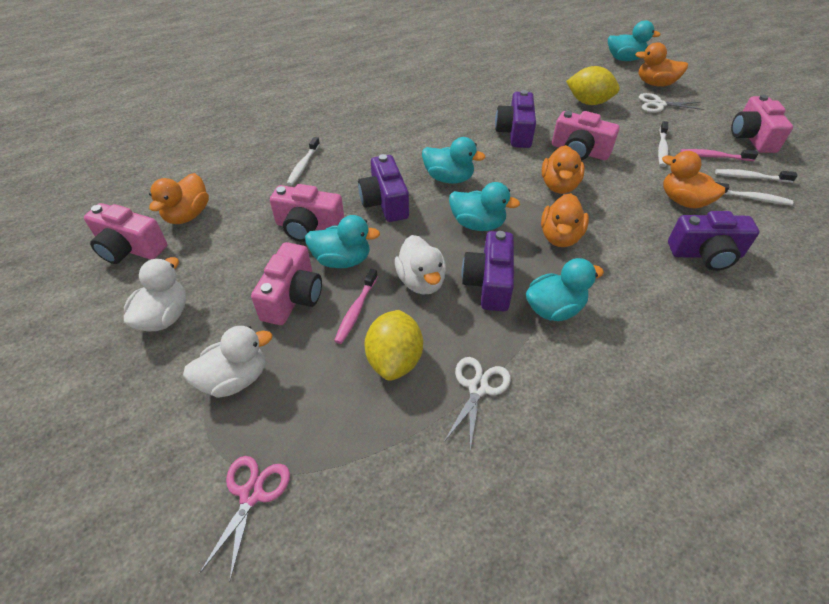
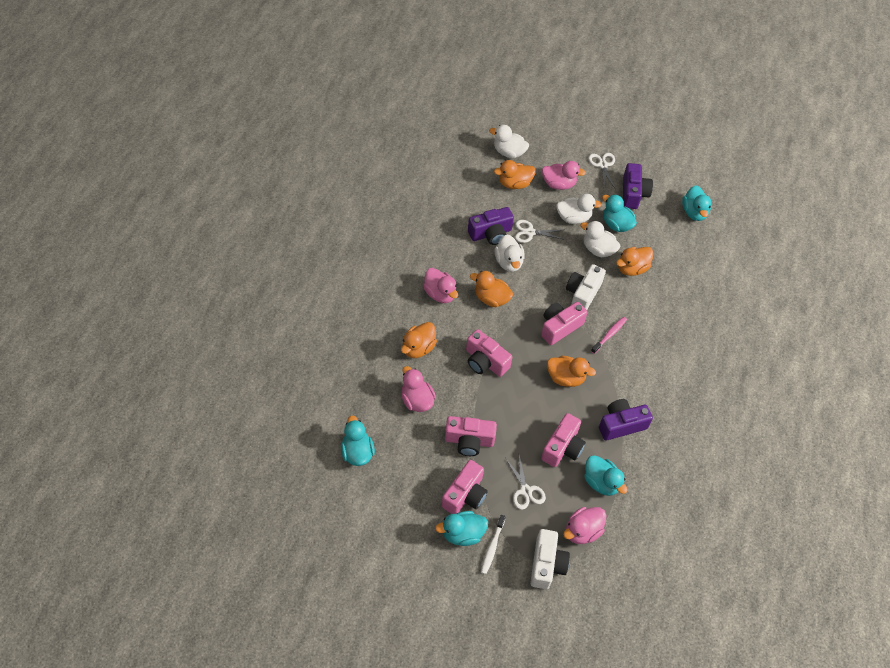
pink duck: none = 0 -> [401,366,436,412] [423,268,458,303] [542,161,586,190] [563,507,606,544] = 4
pink scissors: [199,456,290,581] = 1 -> none = 0
pink toothbrush: [334,269,378,344] [681,149,758,161] = 2 -> [591,317,627,354] = 1
purple camera: [358,154,409,222] [461,231,514,311] [495,90,536,148] [668,211,759,271] = 4 -> [468,207,514,245] [599,399,653,441] [623,163,653,209] = 3
white camera: none = 0 -> [530,529,570,589] [566,264,606,310] = 2
white duck: [124,257,186,331] [183,326,272,398] [395,235,446,294] = 3 -> [489,125,529,158] [495,234,525,272] [556,194,602,224] [580,221,620,257] = 4
white scissors: [444,357,511,450] [639,93,705,113] = 2 -> [505,455,546,510] [515,220,565,243] [588,153,616,190] = 3
white toothbrush: [286,137,320,186] [658,121,668,167] [715,169,798,183] [716,182,793,205] = 4 -> [481,515,506,574] = 1
yellow lemon: [364,310,423,381] [566,66,620,105] = 2 -> none = 0

